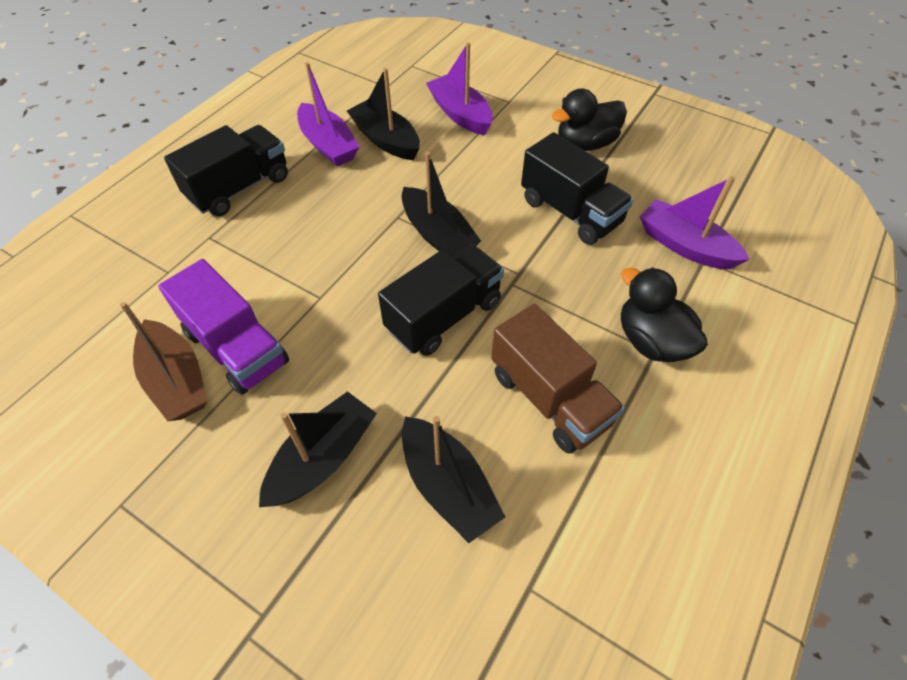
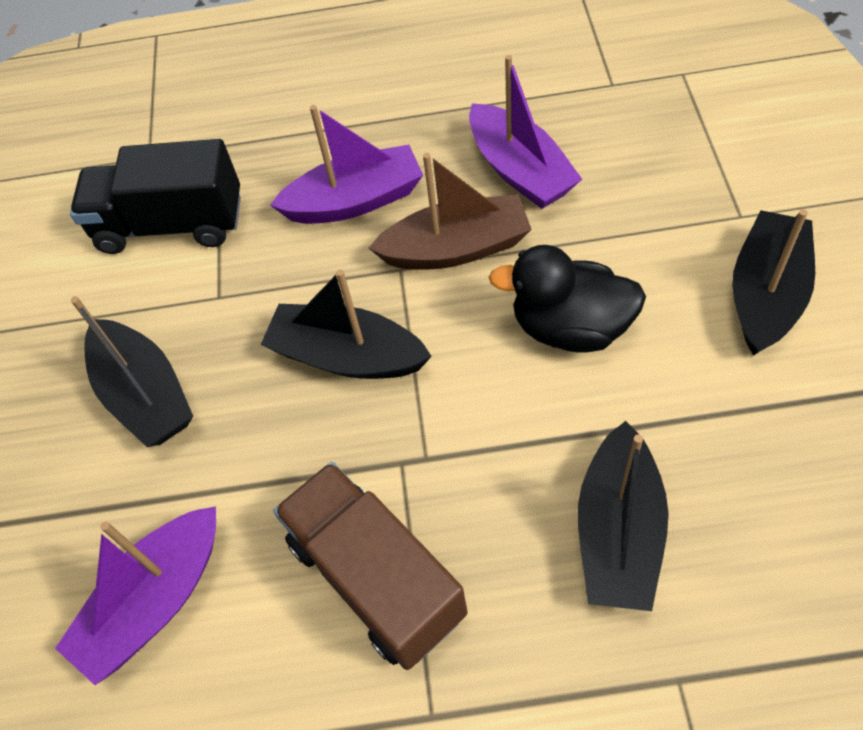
black duck: [552,88,627,151] [621,267,708,362] = 2 -> [489,245,646,353] = 1
black truck: [164,125,288,216] [378,244,504,356] [521,132,633,245] = 3 -> [70,139,241,254] = 1
purple truck: [158,259,289,395] = 1 -> none = 0

